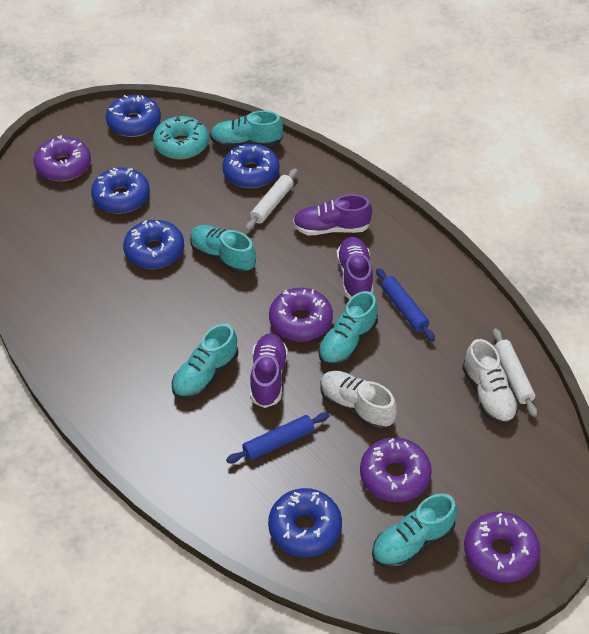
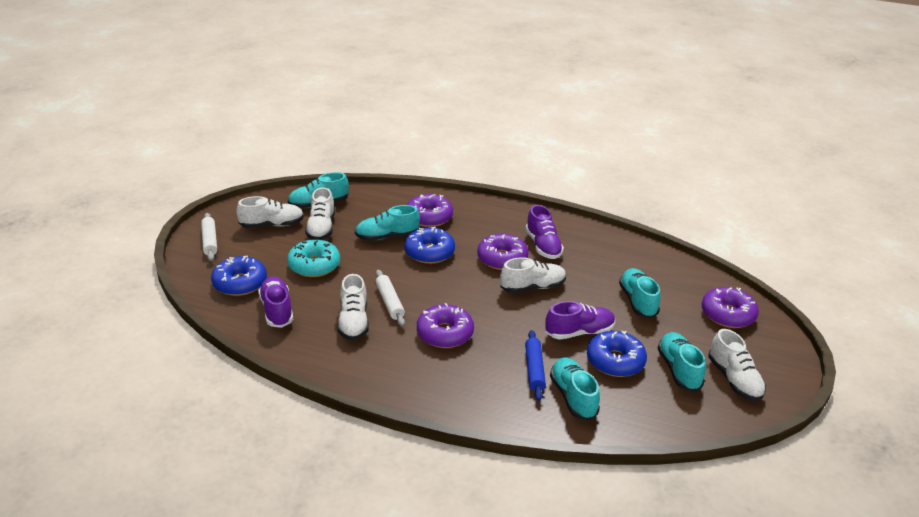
blue donut: [91,167,150,214] [106,95,161,137] [123,220,184,269] [222,143,280,188] [268,488,342,557] = 5 -> [211,256,267,296] [404,227,455,264] [587,331,647,377] = 3
blue rolling pin: [226,412,330,463] [376,268,435,341] = 2 -> [525,330,546,401] = 1
white shoe: [321,371,397,430] [462,339,519,425] = 2 -> [236,196,304,228] [305,187,335,240] [337,274,369,341] [500,257,566,293] [708,329,766,401] = 5

